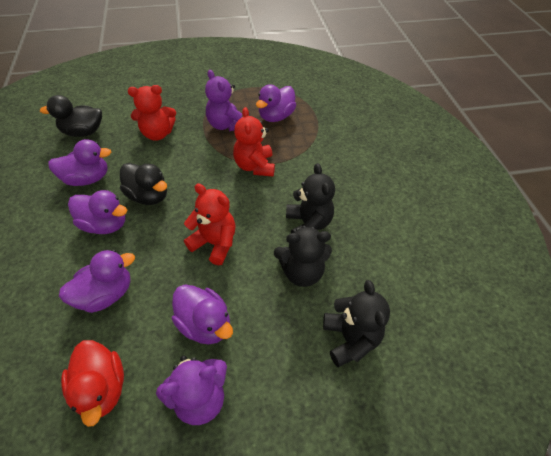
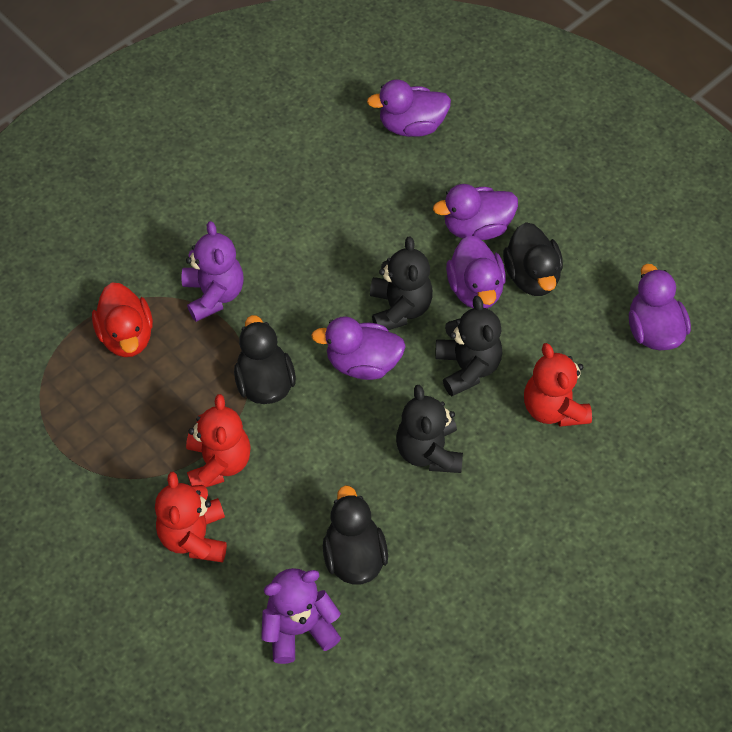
black duck: [40,95,102,137] [120,163,167,205] = 2 -> [234,315,296,404] [323,485,388,584] [503,222,563,296] = 3

